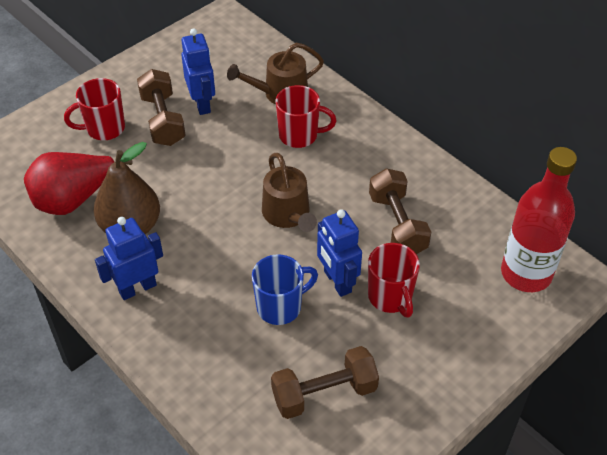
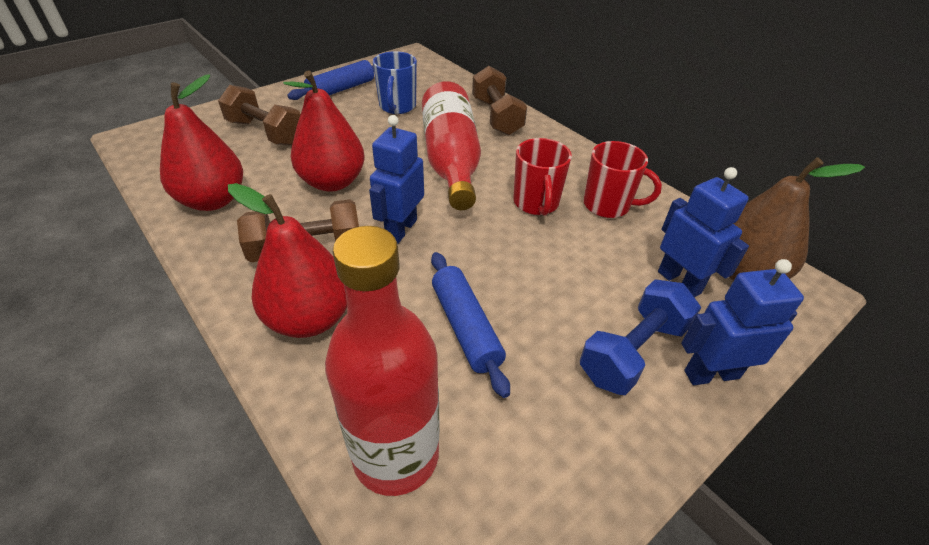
blue dumbbell: none = 0 -> [580,279,701,395] = 1
blue rolling pin: none = 0 -> [287,60,374,100] [431,252,510,398] = 2
brown watering can: [227,43,324,105] [262,153,317,232] = 2 -> none = 0
red bottle: [501,147,577,292] = 1 -> [325,226,440,496] [422,81,481,210] = 2
red mug: [64,78,125,140] [276,85,336,148] [368,243,420,317] = 3 -> [513,138,572,216] [583,141,662,218] = 2
red pear: [24,152,133,215] = 1 -> [160,75,243,211] [228,183,347,338] [283,70,364,192] = 3

